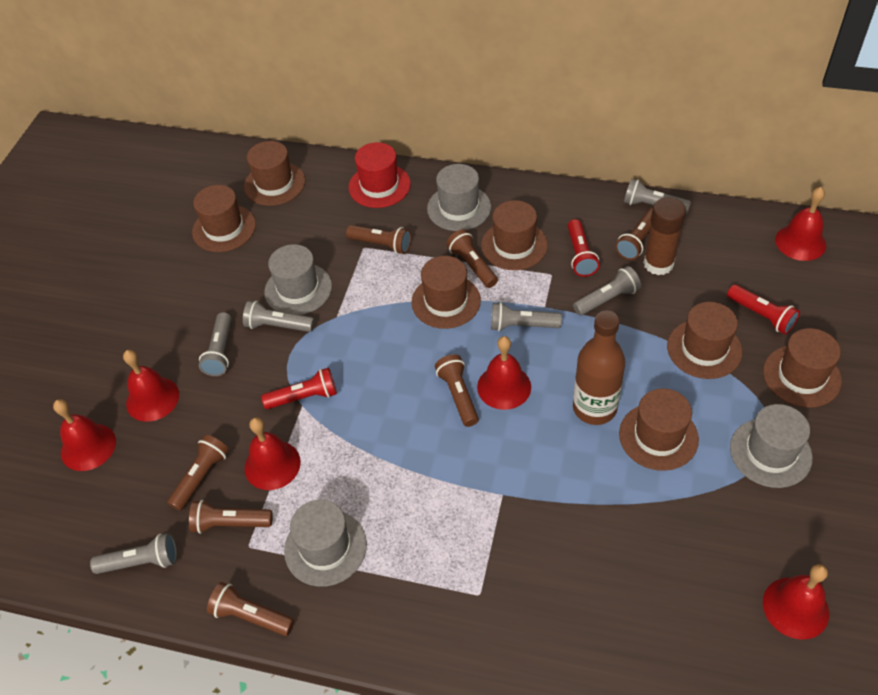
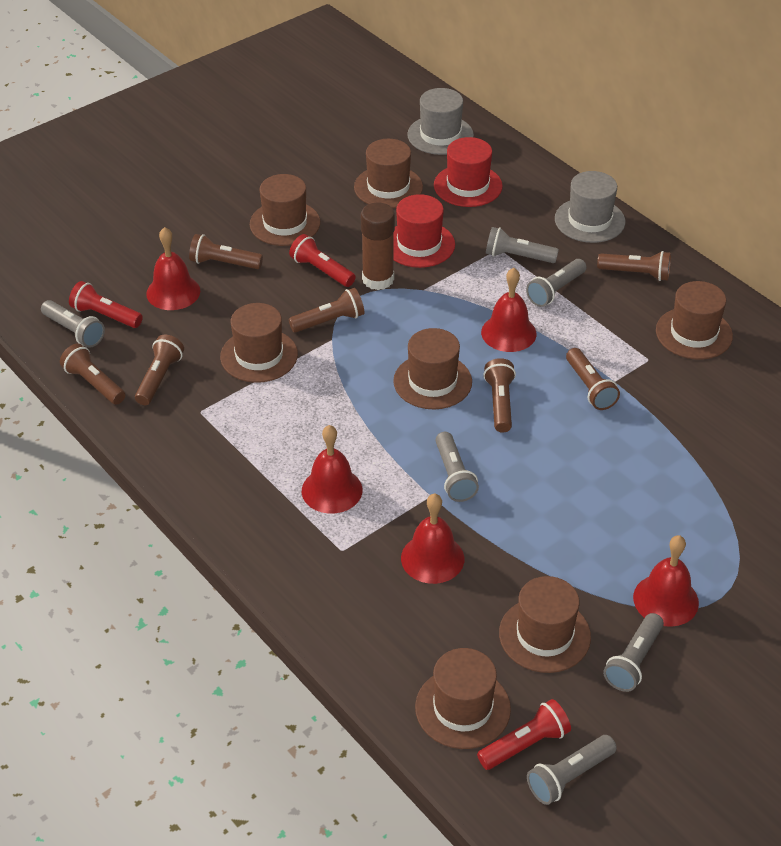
brown bottle: [573,311,625,425] = 1 -> none = 0
grey hat: [264,244,332,315] [284,500,367,587] [427,164,491,231] [730,404,813,488] = 4 -> [407,88,474,155] [555,171,625,243] = 2
red bell: [53,399,116,471] [123,350,179,422] [245,417,301,490] [477,336,531,410] [763,564,829,640] [775,187,826,261] = 6 -> [146,227,200,310] [302,425,362,514] [401,494,464,584] [481,268,537,352] [633,535,699,627] = 5
red hat: [348,142,411,208] = 1 -> [393,194,455,268] [434,137,503,207] = 2

